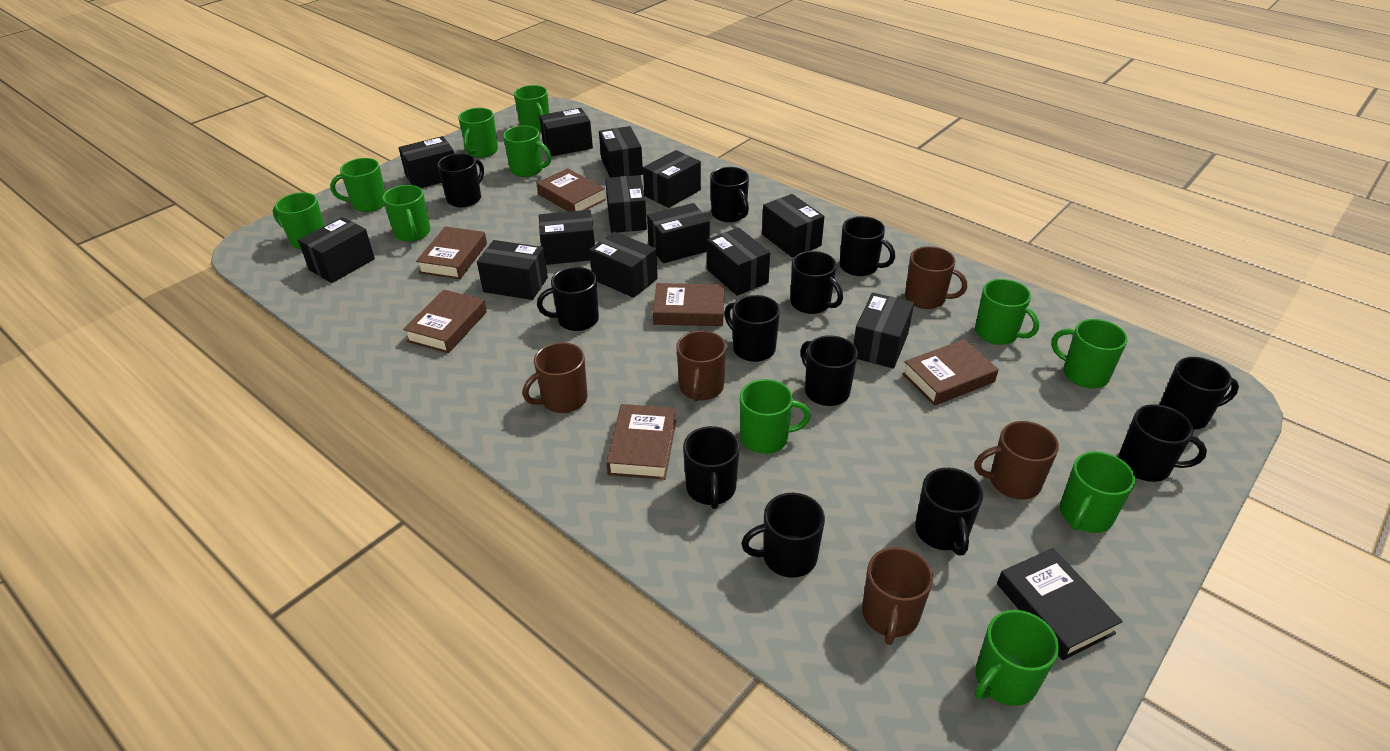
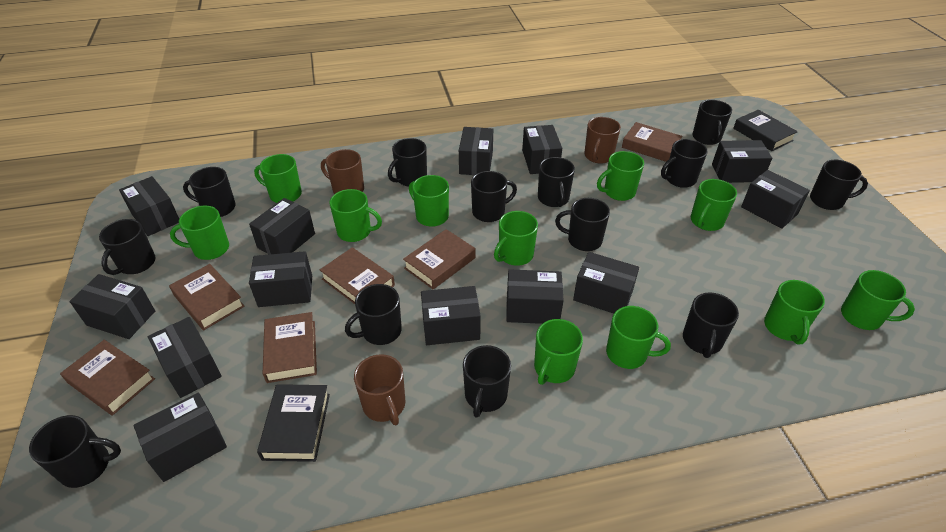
black book: [997,548,1123,660] = 1 -> [257,384,330,462] [733,110,798,151] = 2
black mug: [437,154,484,207] [537,267,599,331] [683,426,739,509] [710,167,749,222] [724,295,780,362] [741,493,825,578] [790,251,843,314] [800,335,858,406] [840,216,895,276] [915,468,983,556] [1118,404,1207,482] [1160,357,1239,430] = 12 -> [29,415,121,488] [99,219,156,275] [183,167,236,217] [345,284,402,345] [388,138,427,187] [463,345,511,418] [471,171,517,222] [538,157,575,207] [555,198,610,251] [661,139,708,188] [683,292,739,358] [692,100,732,145] [810,160,868,210] = 13
brown mug: [523,342,587,413] [676,330,726,402] [862,547,933,645] [905,246,967,309] [975,421,1059,500] = 5 -> [321,149,364,194] [354,354,405,425] [584,117,621,164] = 3

